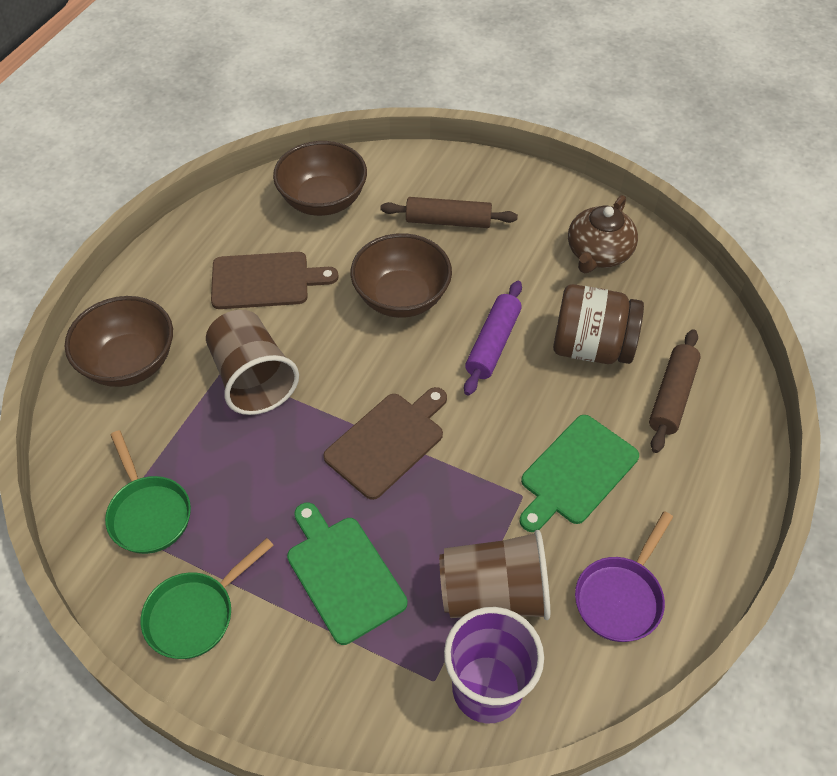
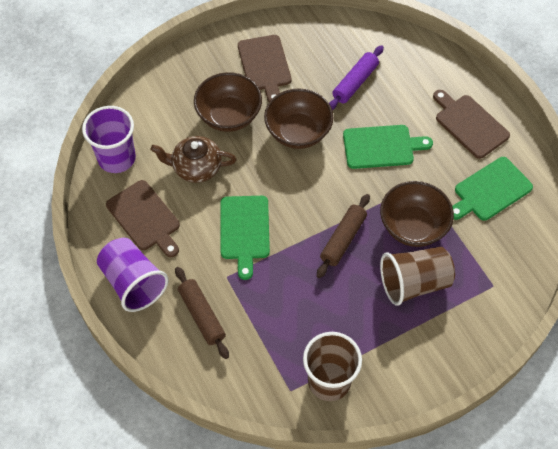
brown cutting board: [211,252,339,309] [323,387,447,500] = 2 -> [106,180,180,257] [238,35,292,102] [433,90,510,159] = 3
brown jar: [553,284,644,364] = 1 -> none = 0
green cutting board: [287,503,407,645] [520,415,639,532] = 2 -> [220,196,270,280] [343,125,433,169] [452,157,533,221] = 3
green pan: [105,430,191,554] [141,538,274,659] = 2 -> none = 0
purple cup: [444,607,544,724] = 1 -> [82,106,136,173] [97,238,169,312] = 2
purple pan: [575,511,673,642] = 1 -> none = 0

